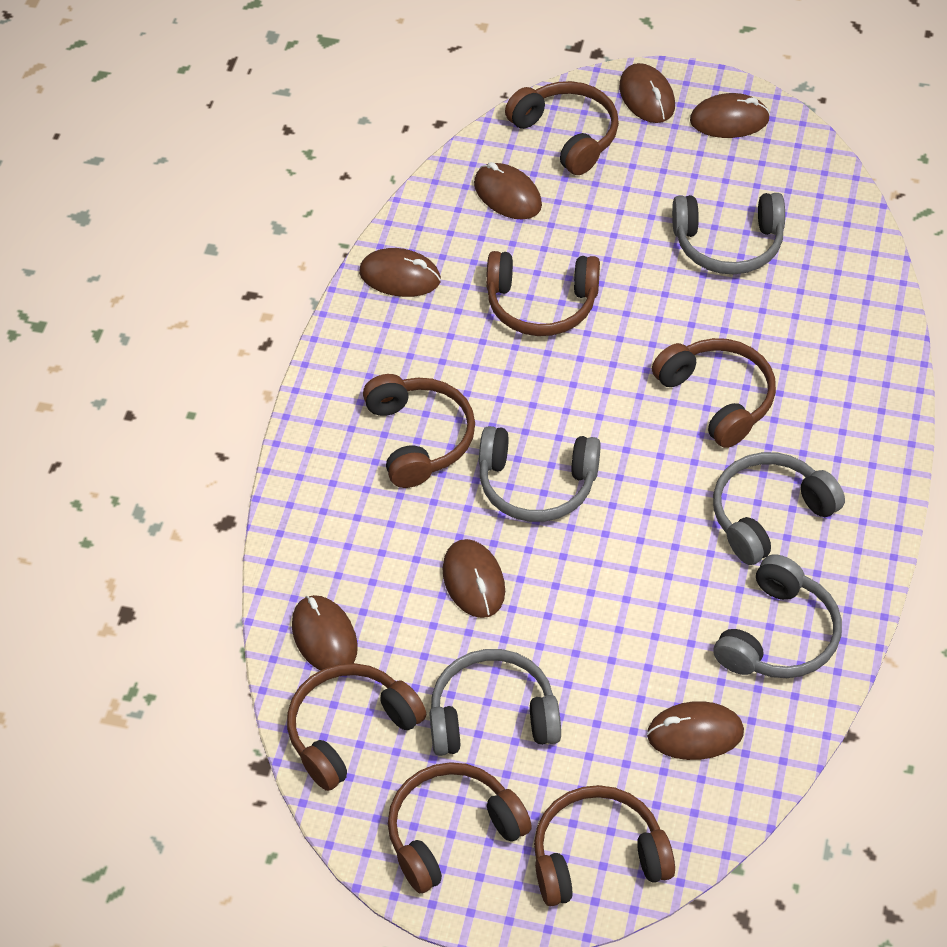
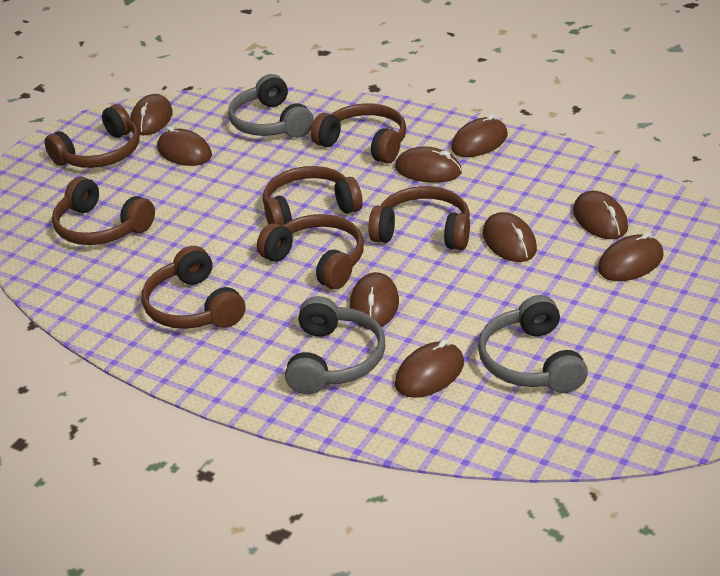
brown mouse: [292,595,358,671] [359,248,441,297] [442,539,505,618] [474,162,542,219] [619,63,675,123] [647,701,744,760] [690,93,770,138] = 7 -> [130,94,173,135] [157,126,212,166] [350,272,399,329] [395,147,462,183] [395,339,464,398] [451,114,508,157] [483,212,537,262] [573,191,628,239] [598,232,664,281] = 9
grey headphones: [429,649,561,756] [479,426,601,522] [672,193,785,274] [713,452,845,565] [713,554,842,678] = 5 -> [228,74,314,138] [285,296,385,394] [478,295,588,393] = 3

